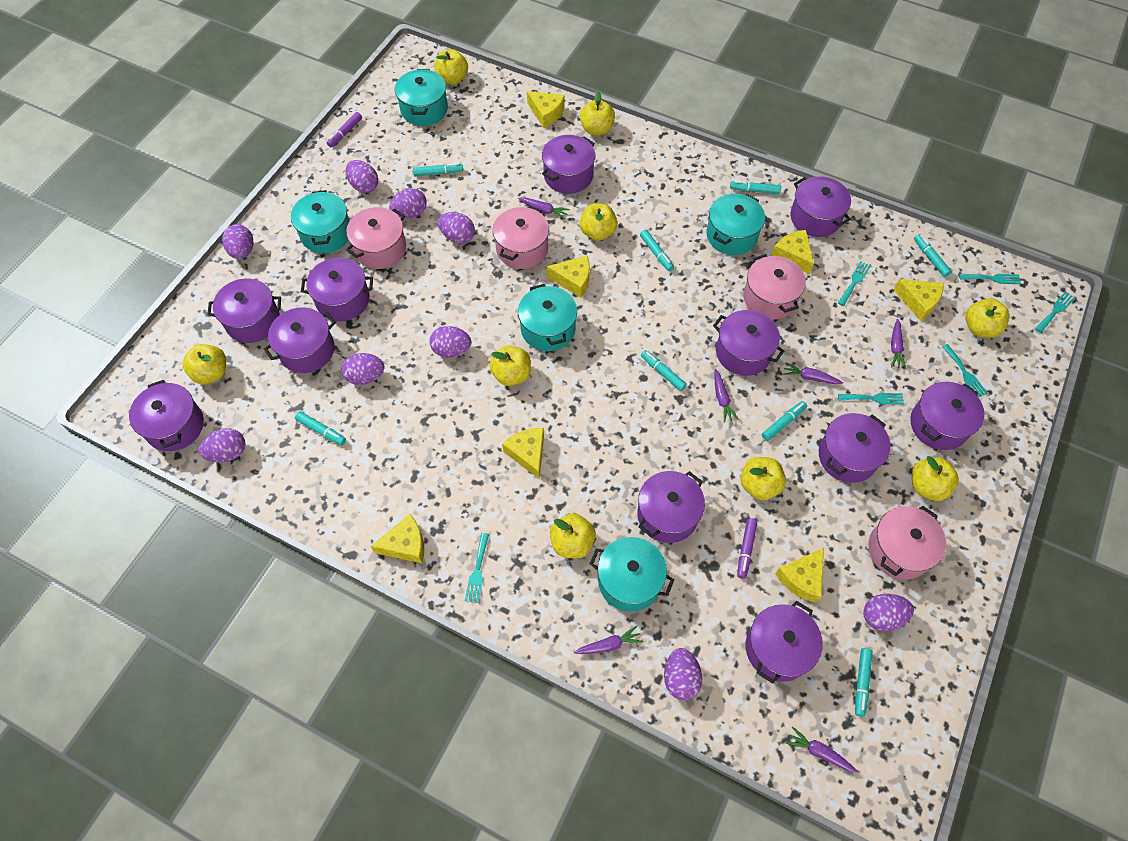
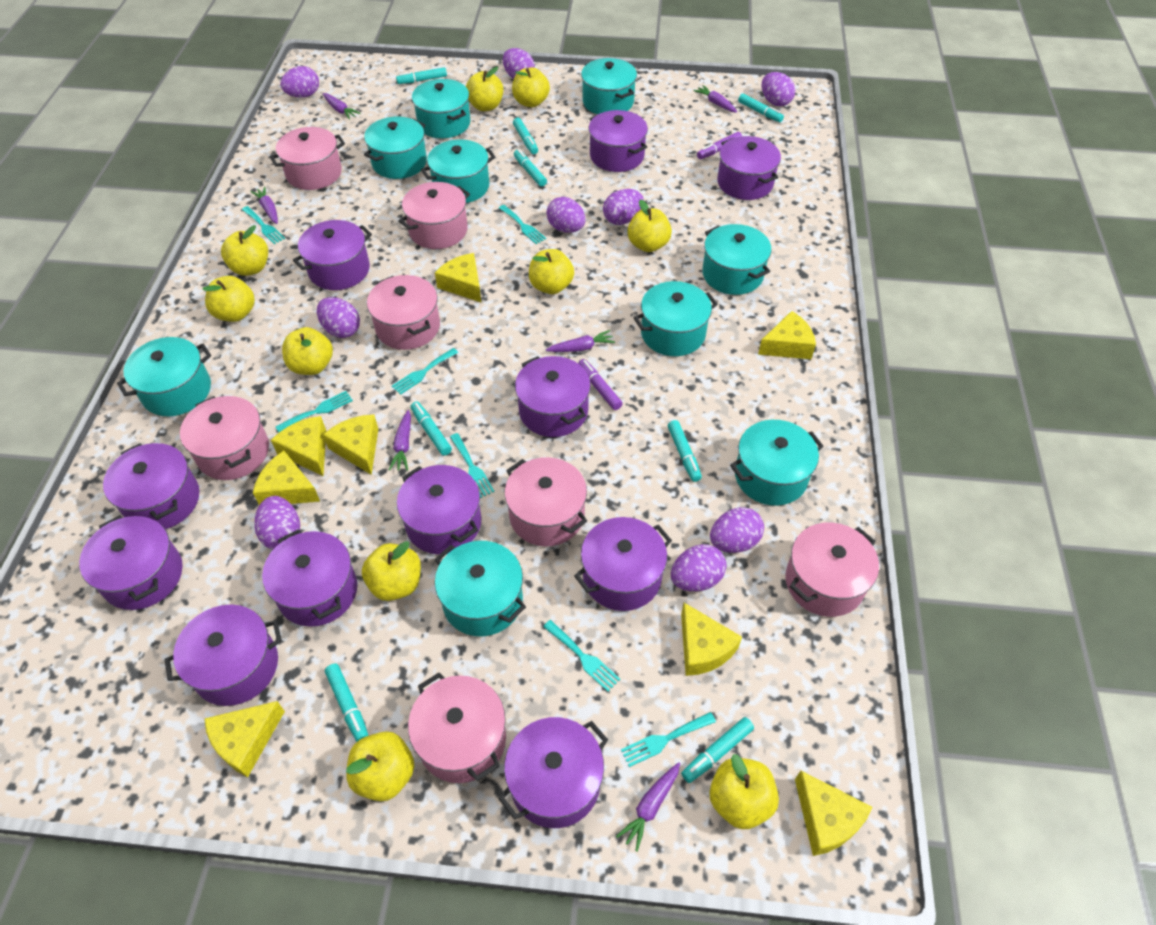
pink pot: [346,207,406,269] [493,206,549,269] [743,254,806,320] [868,506,946,580] = 4 -> [180,396,269,480] [270,127,345,190] [367,275,440,350] [399,182,470,249] [408,673,506,783] [505,457,587,546] [785,522,879,617] = 7
turquoise fork: [465,533,489,603] [838,261,871,306] [838,393,904,405] [942,344,988,398] [959,274,1021,284] [1035,291,1075,333] = 6 -> [242,206,285,244] [276,391,353,432] [392,348,458,395] [450,433,495,498] [499,205,546,244] [543,620,620,691] [621,712,716,767] = 7
turquoise pot: [291,190,349,253] [395,69,448,126] [518,284,577,351] [590,537,674,612] [706,194,765,255] = 5 -> [117,337,211,416] [364,117,427,179] [412,79,471,138] [421,139,495,203] [435,541,526,636] [581,58,637,114] [634,281,718,356] [702,224,771,295] [730,420,824,506] = 9
yellow apple: [182,344,226,384] [434,49,468,85] [490,346,531,386] [550,513,596,559] [579,203,617,241] [580,91,615,135] [741,457,786,500] [912,456,959,501] [965,299,1009,338] = 9 -> [203,276,255,322] [221,225,268,276] [282,327,333,375] [346,731,415,801] [362,541,421,601] [466,67,503,111] [512,68,550,107] [529,249,574,294] [627,200,672,252] [709,754,779,829] = 10
yellow cheese: [371,514,424,563] [502,428,544,479] [527,91,565,128] [547,256,590,298] [772,230,814,274] [775,548,824,603] [893,279,943,321] = 7 -> [204,701,285,777] [253,451,320,505] [271,416,326,476] [323,414,378,475] [435,253,481,302] [681,603,742,676] [758,311,816,359] [795,771,872,856] = 8

